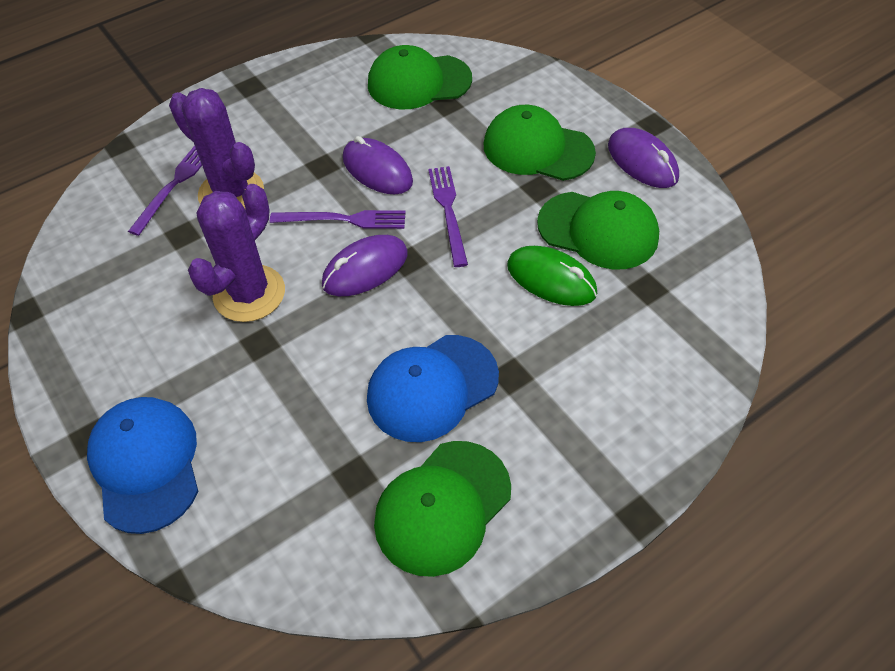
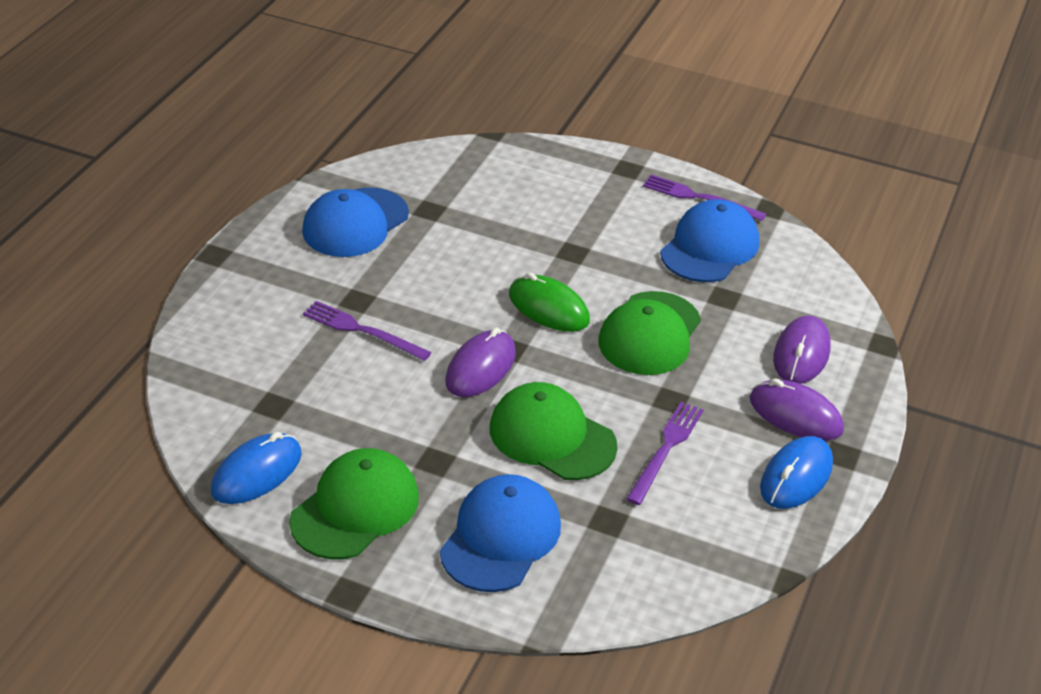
blue cap: [87,397,198,534] [367,335,499,442] = 2 -> [302,187,409,257] [440,474,561,592] [660,199,759,282] = 3
blue mouse: none = 0 -> [211,432,302,504] [760,436,833,509] = 2
green cap: [368,45,472,109] [374,441,511,577] [484,105,596,181] [537,191,659,269] = 4 -> [289,448,419,559] [490,382,618,480] [598,291,701,375] = 3
purple cactus: [169,88,264,210] [188,184,285,322] = 2 -> none = 0

